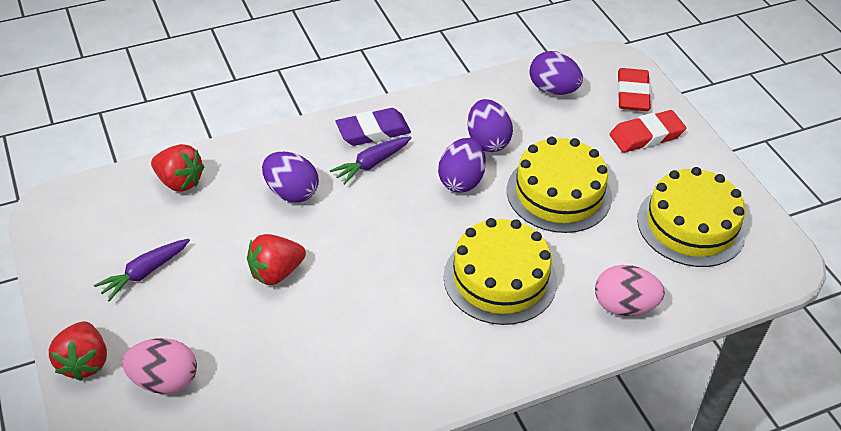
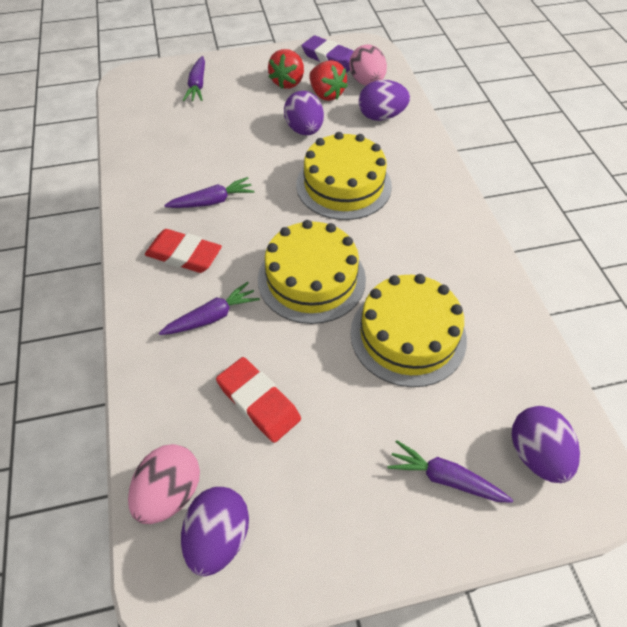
purple carrot: [94,239,190,301] [330,136,412,185] = 2 -> [159,282,260,335] [164,177,254,208] [183,56,205,101] [387,440,513,503] = 4
red strawberry: [49,321,107,381] [151,144,205,192] [247,234,306,285] = 3 -> [268,49,304,89] [309,60,348,101] = 2

